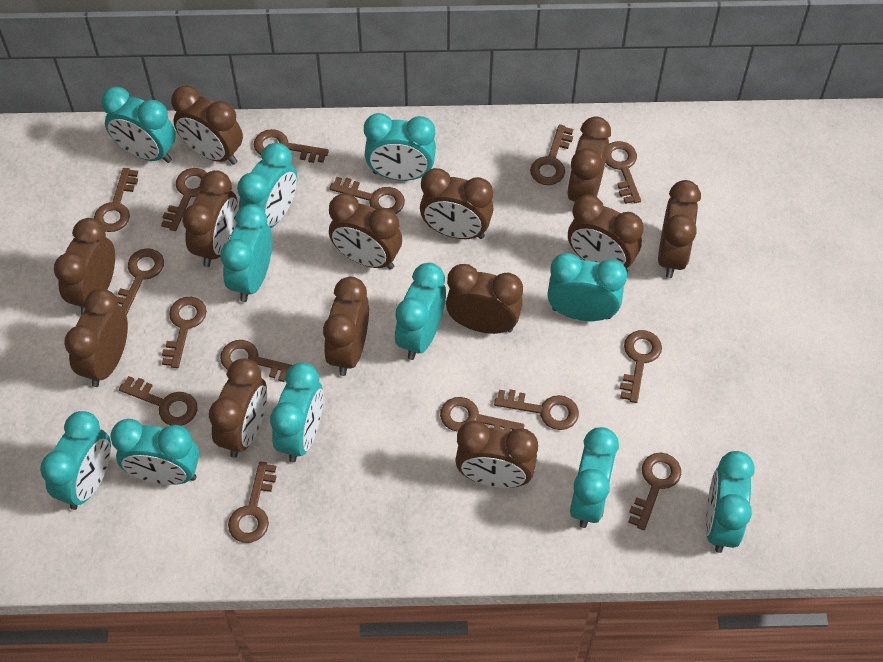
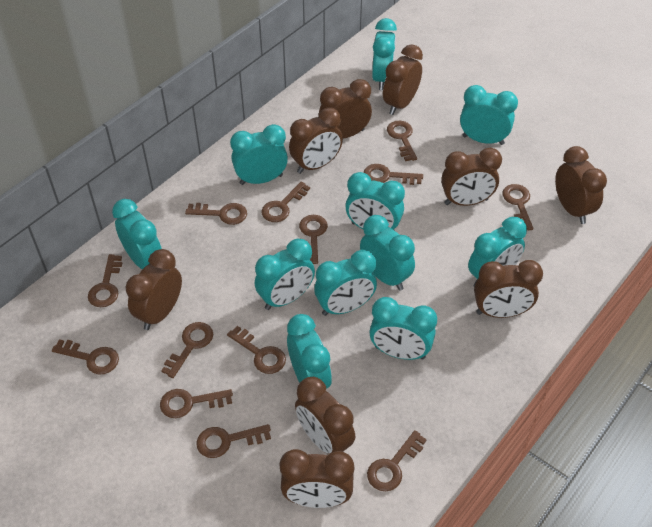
brown clock: [54,218,115,315] [64,289,128,387] [171,85,243,165] [182,170,238,267] [209,358,267,458] [323,276,369,376] [329,193,402,270] [420,168,494,239] [446,264,523,334] [455,420,538,488] [567,116,611,202] [568,195,644,272] [658,180,701,278] = 13 -> [126,249,182,330] [280,449,354,508] [289,108,343,174] [295,377,355,454] [319,79,372,138] [383,44,423,115] [441,148,502,206] [474,260,543,318] [555,146,607,224] = 9
brown key: [94,168,138,232] [115,248,164,315] [119,376,198,426] [161,168,207,231] [162,297,207,368] [220,340,292,382] [228,461,276,543] [254,129,329,163] [329,177,405,214] [440,397,525,432] [494,389,579,430] [530,124,573,185] [605,141,641,204] [620,330,662,403] [628,453,681,530] = 15 -> [52,339,119,375] [88,254,122,307] [160,389,233,418] [161,322,213,378] [185,203,247,225] [197,424,271,458] [227,326,286,374] [261,182,310,222] [299,215,328,264] [363,164,423,185] [367,430,427,491] [387,121,417,161] [502,184,533,230] = 13

